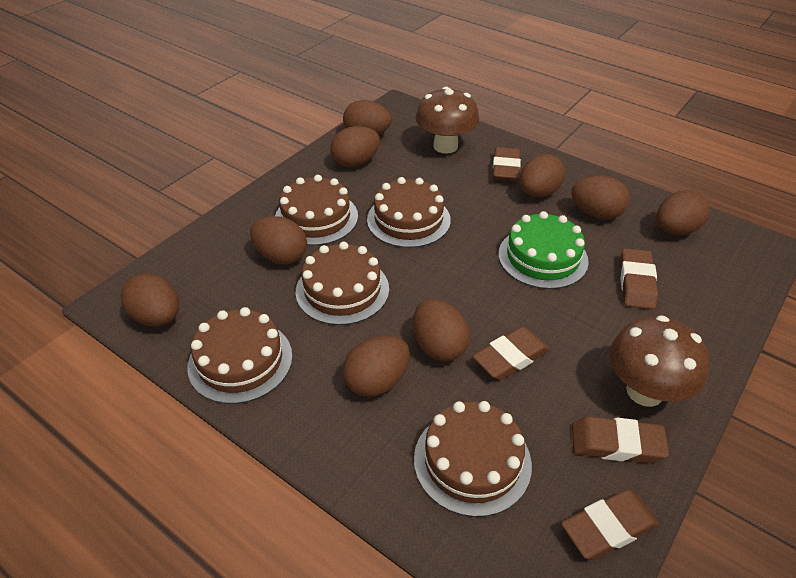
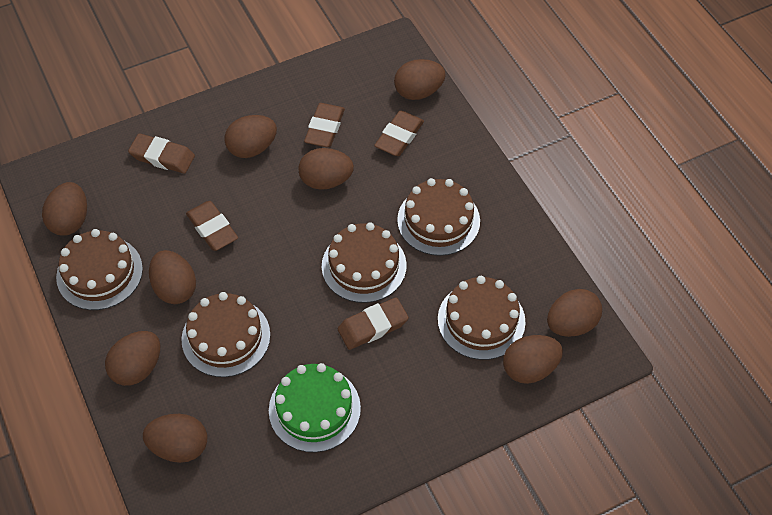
brown mushroom: [416,87,479,154] [609,315,709,407] = 2 -> none = 0

